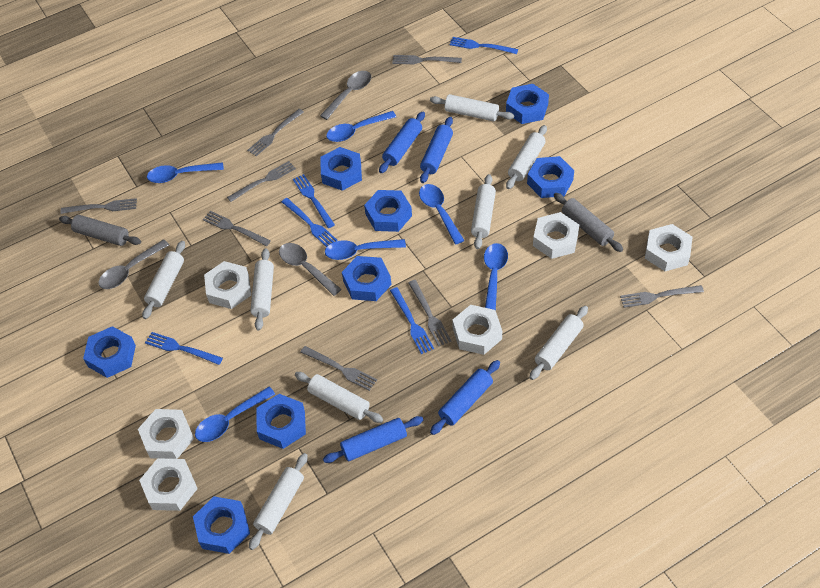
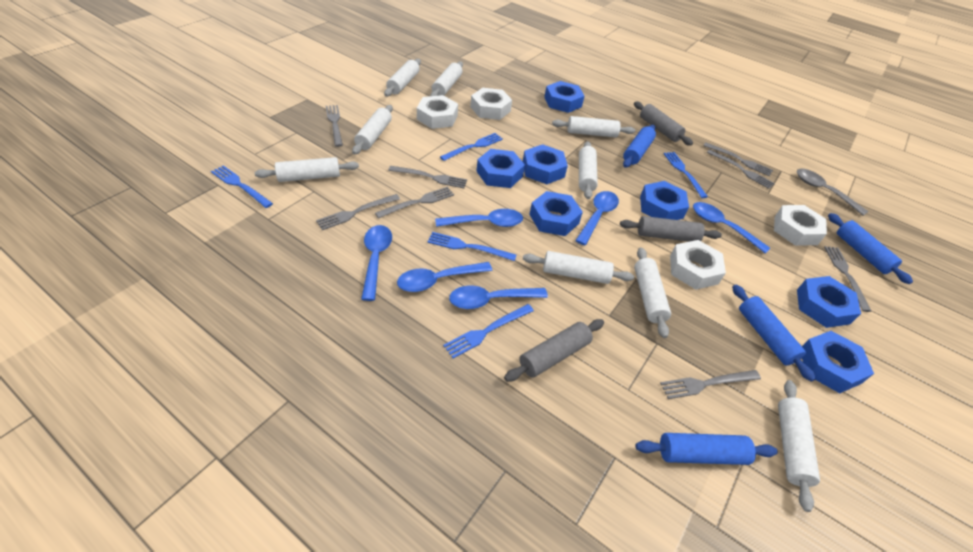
blue nut: [83,326,136,378] [193,496,250,554] [256,394,306,449] [320,147,362,191] [342,256,392,301] [364,190,412,232] [506,84,549,124] [527,156,574,198] = 8 -> [476,149,525,188] [523,144,568,184] [529,191,583,236] [544,81,585,113] [640,181,689,220] [797,276,861,328] [802,331,874,393] = 7
grey rolling pin: [59,215,141,246] [554,193,623,252] = 2 -> [504,319,604,382] [620,216,722,242] [634,102,693,146] = 3
grey spoon: [99,239,169,289] [279,243,341,296] [320,71,371,120] = 3 -> [797,169,869,216] = 1
white nut: [138,409,194,459] [139,458,198,511] [204,261,251,309] [452,305,502,355] [533,212,579,259] [645,224,693,271] = 6 -> [417,95,458,129] [470,88,512,120] [670,240,726,290] [774,205,827,246] = 4
white rolling pin: [142,241,185,319] [249,453,308,550] [250,248,274,331] [295,372,383,423] [430,94,514,121] [471,174,496,249] [506,125,547,189] [530,306,588,380] = 8 -> [255,157,359,182] [352,105,393,155] [384,59,421,96] [430,61,463,96] [523,251,634,284] [552,116,635,138] [579,141,598,199] [634,247,671,338] [778,380,820,512] = 9

